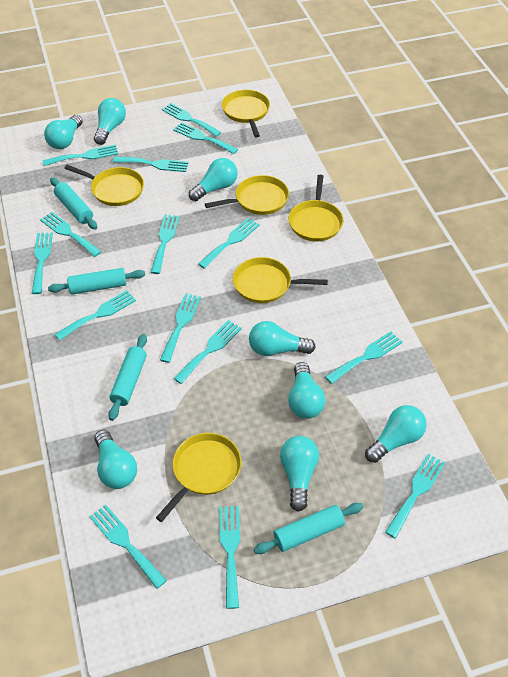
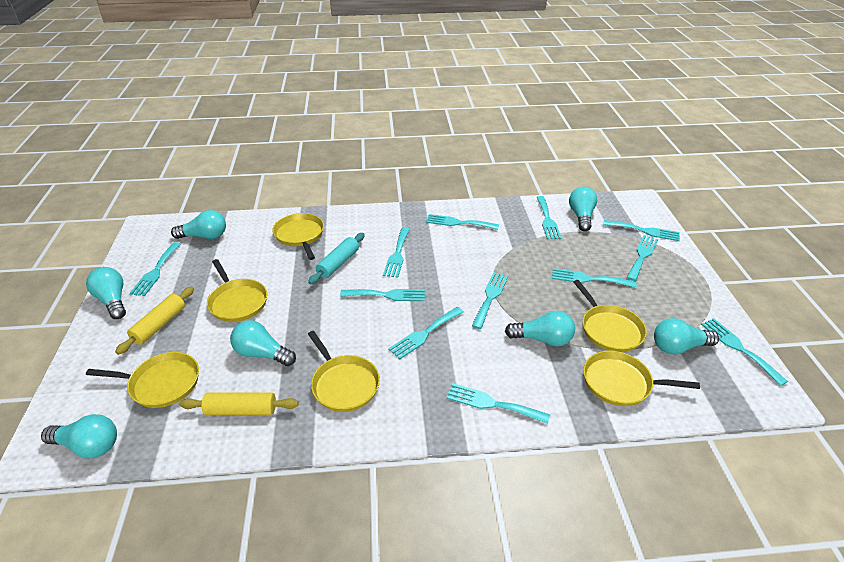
turquoise fork: [32,232,53,294] [40,212,101,257] [42,145,118,166] [54,290,136,341] [89,504,167,589] [113,157,189,172] [150,215,179,274] [160,293,201,363] [162,103,221,137] [173,122,238,154] [173,320,242,384] [198,218,260,269] [219,506,240,609] [325,331,402,384] [385,454,445,539] = 15 -> [129,242,181,296] [340,289,425,301] [383,227,410,278] [388,307,464,359] [426,214,499,230] [447,383,550,424] [472,272,508,329] [536,196,561,239] [552,268,637,288] [603,220,680,241] [627,235,658,281] [701,318,788,386] = 12
turquoise light bulb: [44,115,83,149] [94,98,126,145] [94,430,137,489] [189,158,238,201] [249,321,316,356] [280,436,319,512] [288,362,326,419] [365,405,427,463] = 8 -> [41,414,117,458] [86,267,126,319] [171,210,226,239] [230,320,296,366] [505,311,575,346] [569,187,597,231] [654,318,719,355] = 7
turquoise rolling pin: [48,268,145,294] [50,177,97,230] [108,334,147,421] [254,503,363,554] = 4 -> [308,233,365,285] = 1
yellow rolling pin: none = 0 -> [115,287,194,355] [180,392,298,415] = 2

